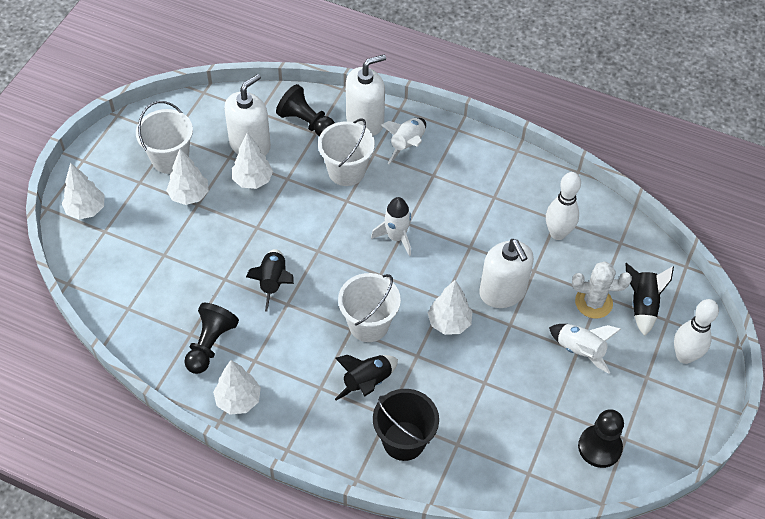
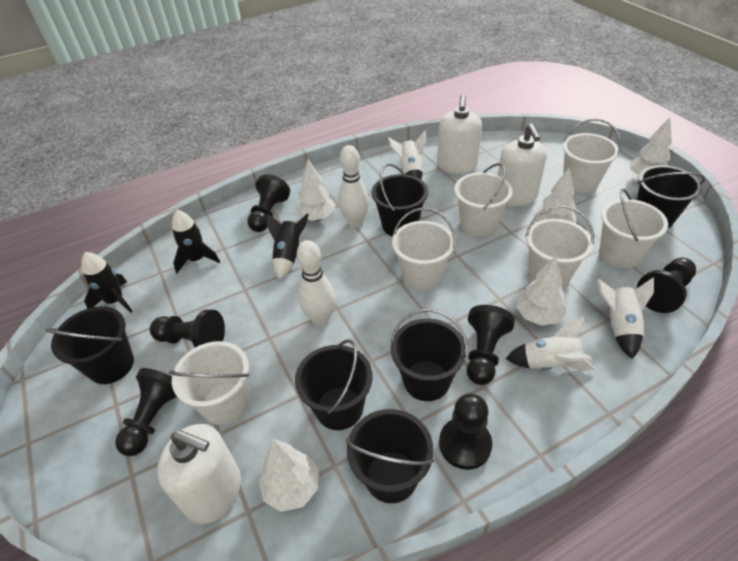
black bucket: [373,389,439,461] = 1 -> [46,306,134,384] [295,339,373,430] [346,409,434,503] [372,164,428,237] [391,309,468,401] [637,165,705,229] = 6
black pawn: [184,303,239,374] [276,84,335,136] [578,409,624,468] = 3 -> [115,368,177,456] [150,309,225,347] [247,174,290,232] [439,393,492,470] [467,305,515,385] [637,258,696,313] = 6
white bucket: [136,101,193,174] [318,118,375,186] [338,273,401,342] = 3 -> [168,341,249,425] [392,208,456,291] [454,163,513,236] [525,205,594,288] [563,118,621,193] [599,189,668,268] = 6
white cactus: [572,261,632,318] = 1 -> none = 0

